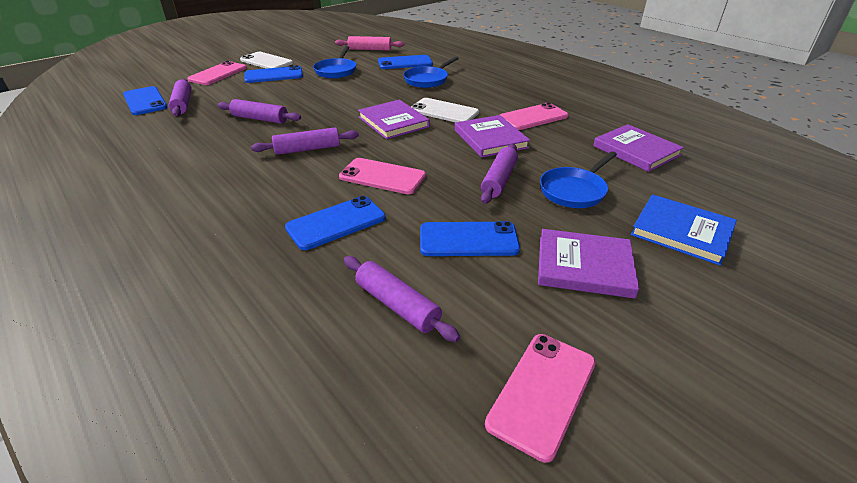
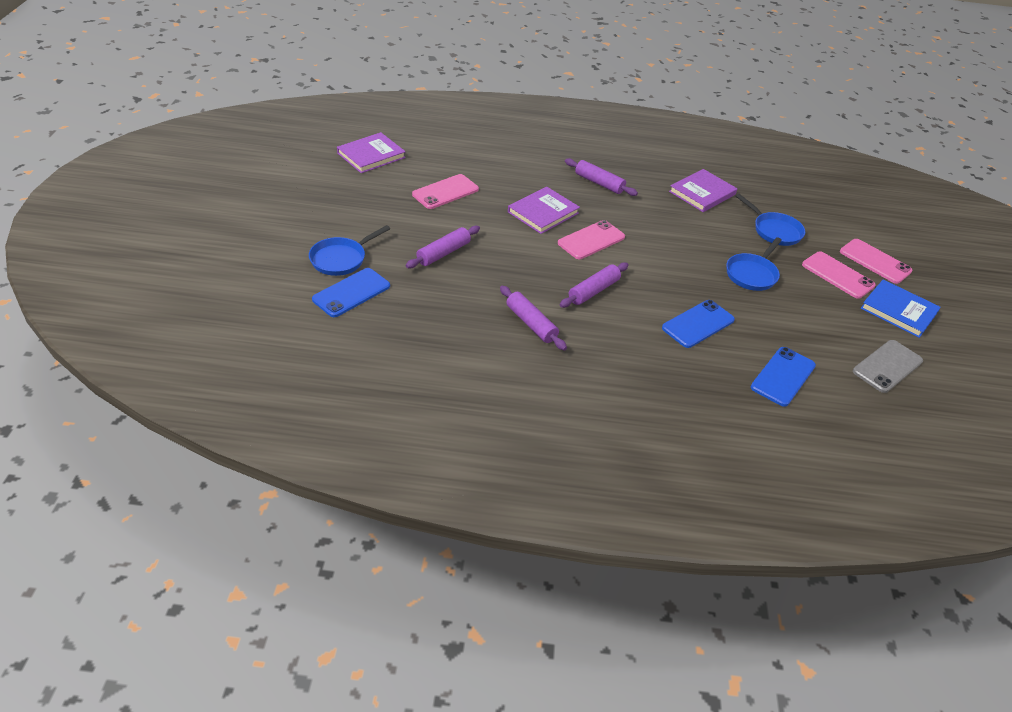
blue phone: [123,86,168,115] [244,65,303,83] [285,196,386,250] [378,55,433,69] [420,221,520,256] = 5 -> [312,268,390,317] [662,300,735,348] [751,347,816,407] = 3
grey phone: none = 0 -> [853,340,923,393] = 1
pink rolling pin: [335,36,404,51] = 1 -> none = 0
purple book: [358,100,430,139] [455,115,530,158] [538,229,639,298] [593,124,684,172] = 4 -> [337,132,406,173] [508,187,580,234] [669,169,737,212] = 3
purple rolling pin: [169,79,192,116] [218,99,301,124] [251,127,359,155] [344,256,460,342] [481,144,518,204] = 5 -> [406,226,480,268] [500,286,567,351] [560,262,628,308] [565,158,638,196] = 4
white phone: [240,52,293,69] [411,98,479,122] = 2 -> none = 0

